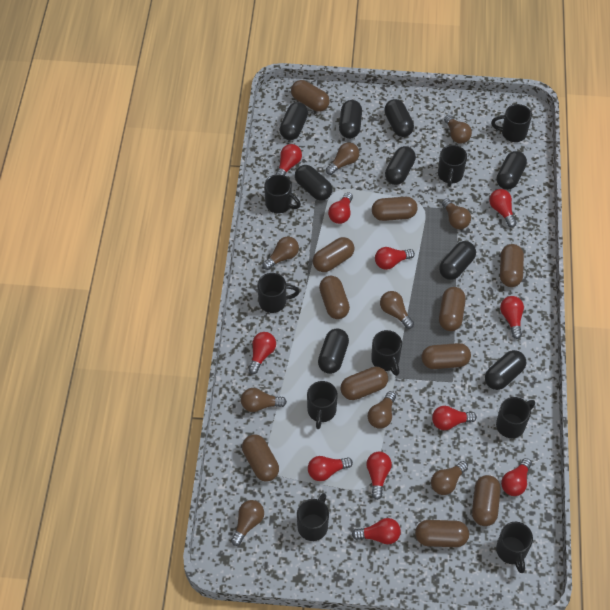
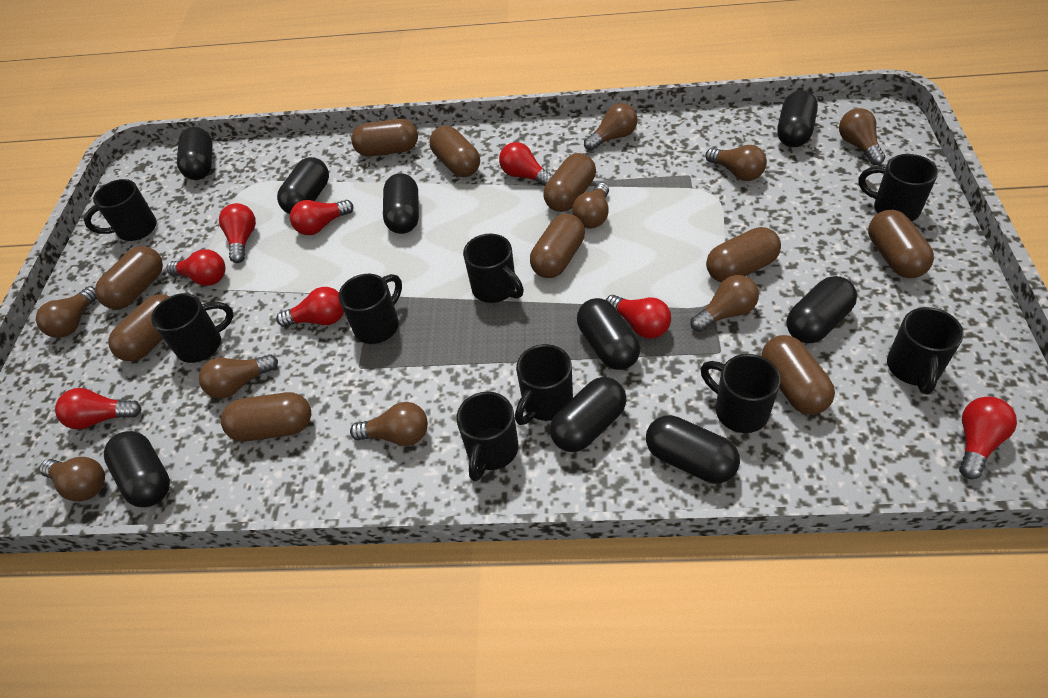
brown capsule: [242,434,279,482] [291,80,330,112] [313,237,354,272] [319,276,350,319] [341,367,388,400] [372,197,417,221] [415,520,469,547] [422,343,471,369] [439,287,466,331] [472,475,501,526] [500,244,524,287] = 11 -> [95,246,163,309] [108,294,170,361] [221,392,311,441] [351,119,418,157] [430,126,480,177] [530,214,585,278] [543,153,596,212] [706,227,781,283] [761,335,835,415] [868,210,934,278] = 10
red light bulb: [248,332,276,374] [275,144,302,176] [308,456,353,481] [328,192,353,224] [352,518,401,544] [366,452,392,500] [375,247,415,270] [432,406,477,430] [489,189,517,227] [500,296,524,339] [501,458,532,496] = 11 -> [55,388,141,429] [166,249,226,286] [219,203,256,263] [276,287,344,327] [290,200,354,235] [499,142,553,186] [606,295,671,339] [959,396,1017,479] = 8

